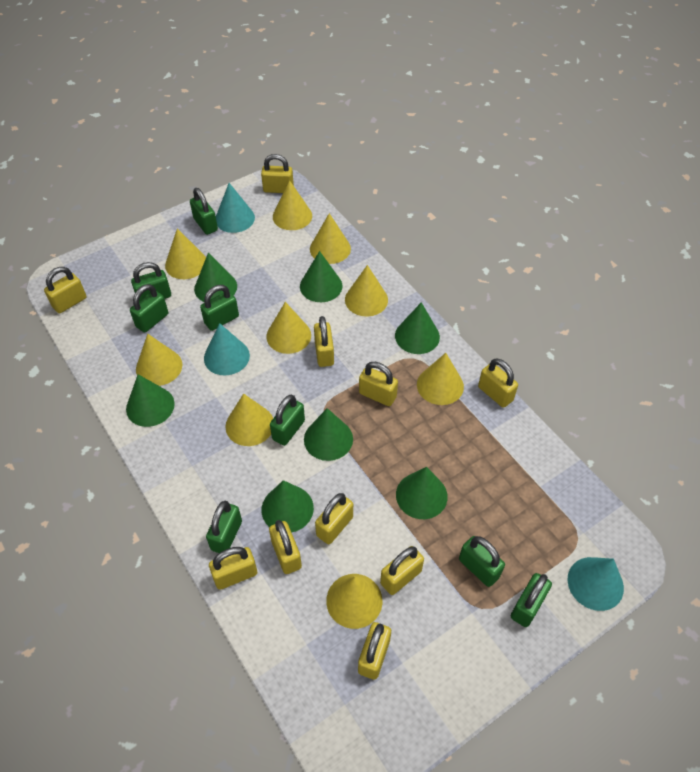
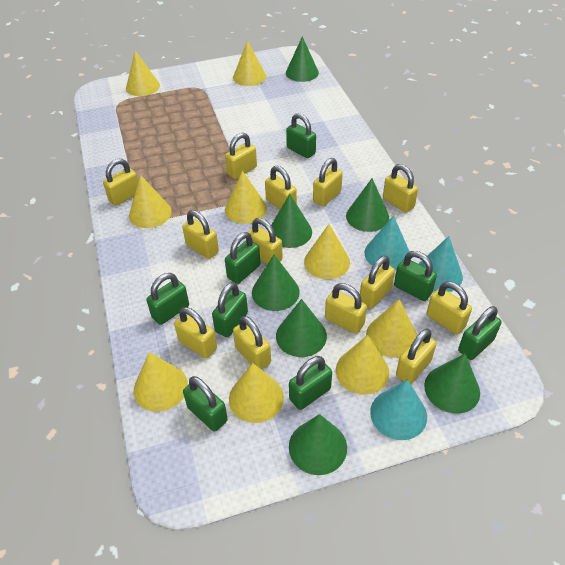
yellow padlock: [44,267,87,313] [209,547,257,590] [261,154,294,193] [269,520,302,574] [314,316,334,367] [315,493,353,544] [358,622,391,680] [359,362,398,406] [380,546,424,595] [478,358,518,408] = 10 -> [103,159,138,206] [174,307,217,359] [182,210,219,259] [225,133,257,179] [233,316,271,370] [248,218,283,264] [265,166,297,209] [313,158,343,206] [325,283,367,334] [360,256,395,309] [383,164,418,213] [396,328,437,384] [427,282,472,334] = 13

